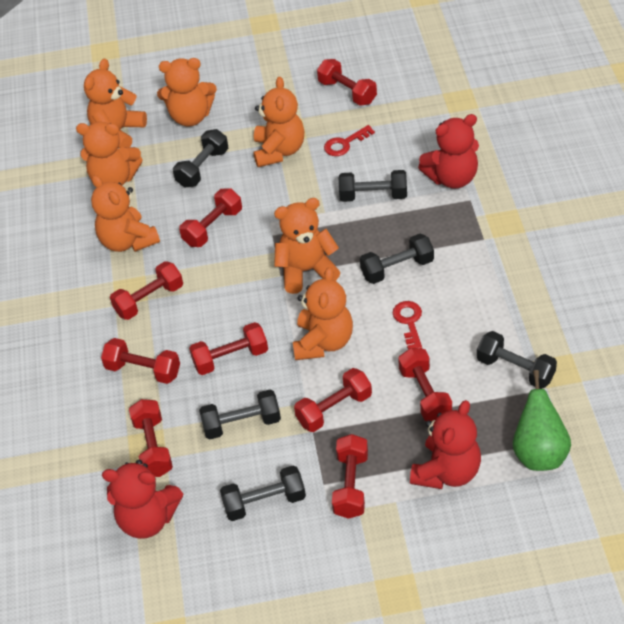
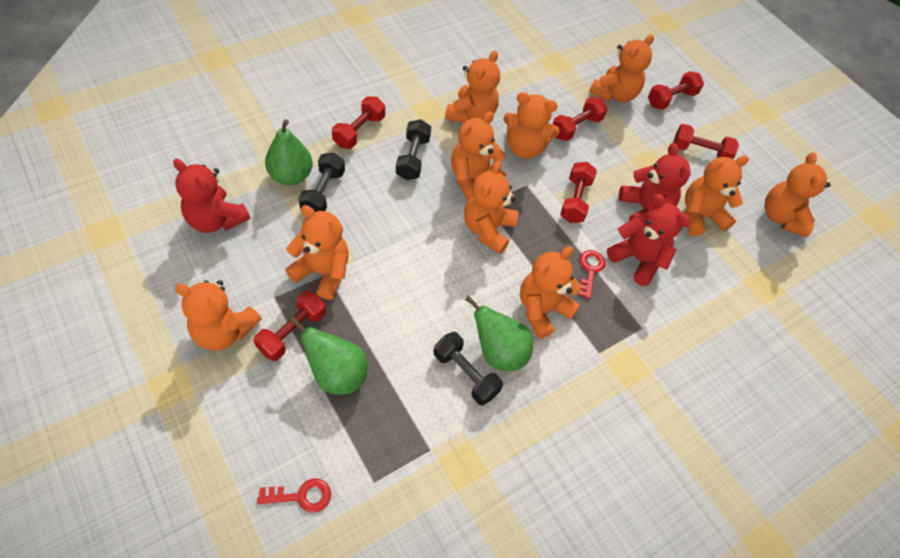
black dumbbell: [173,129,228,188] [199,390,281,439] [220,466,306,521] [339,170,407,202] [360,234,434,284] [477,331,557,389] = 6 -> [298,152,345,212] [396,119,431,180] [434,332,503,405] = 3
green pear: [513,370,571,471] = 1 -> [265,119,313,185] [289,317,367,395] [465,295,533,371] = 3
orange teddy bear: [76,122,143,186] [84,59,147,149] [91,175,160,252] [157,58,217,126] [254,77,305,167] [274,198,340,294] [293,267,353,360] = 7 -> [175,280,262,351] [285,205,349,300] [445,50,500,123] [451,111,506,201] [464,161,518,254] [504,92,560,159] [520,246,581,339] [589,35,654,103] [684,155,749,236] [765,152,831,237] = 10
red dumbbell: [101,338,180,384] [110,261,183,320] [129,399,173,477] [179,188,242,247] [189,322,268,375] [294,368,372,432] [317,59,377,106] [332,434,368,519] [398,348,452,422] = 9 -> [253,291,326,361] [332,97,385,149] [553,97,608,141] [560,162,597,223] [648,71,704,110] [673,124,739,159] = 6

